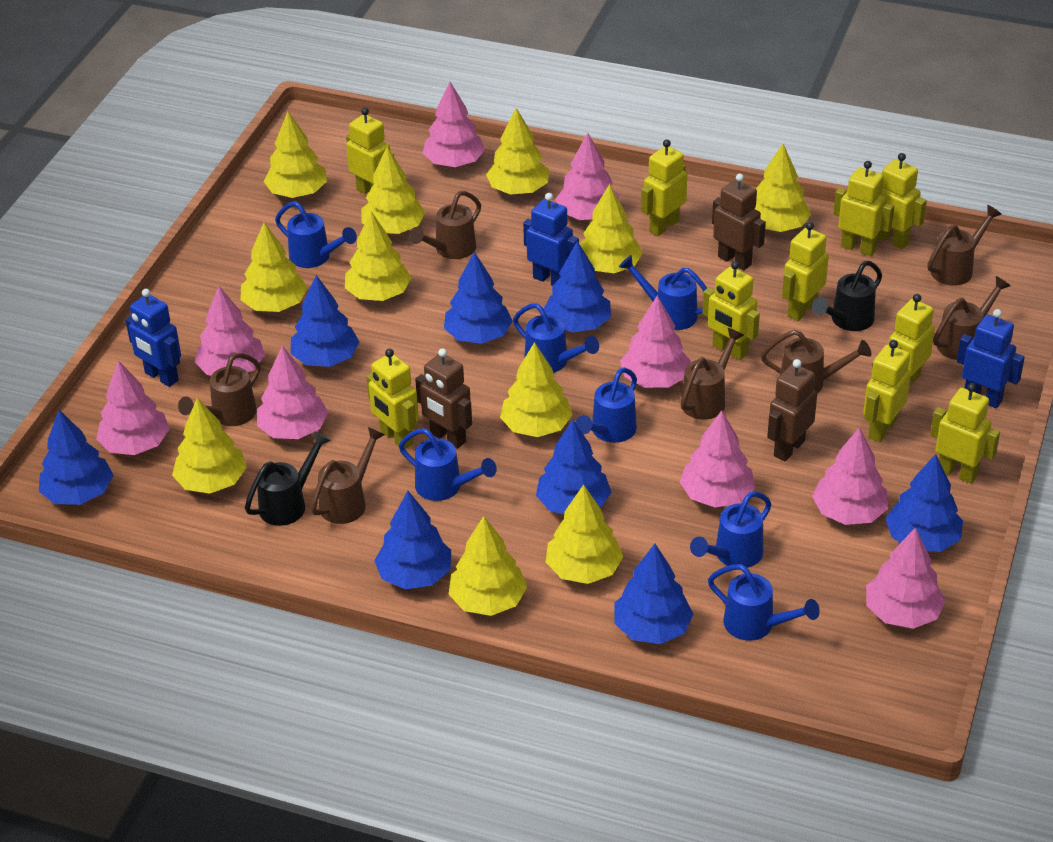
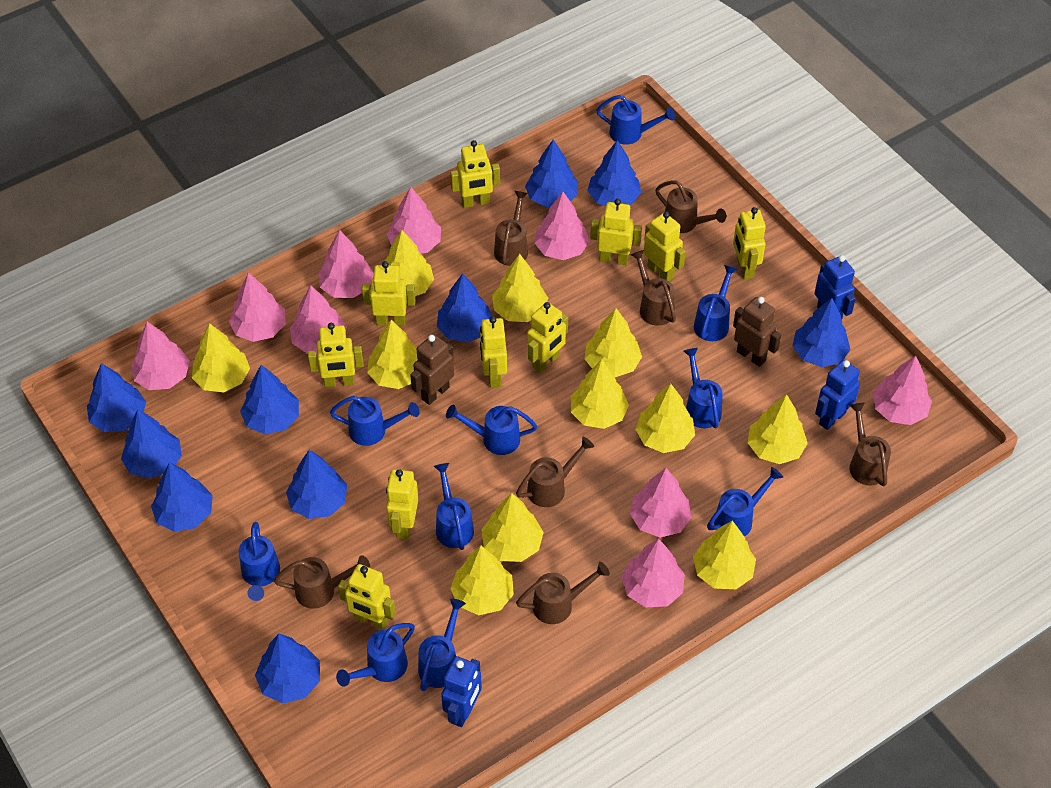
black watering can: [245,431,331,526] [812,261,882,331] = 2 -> none = 0
blue tree: [39,410,113,505] [290,275,359,367] [374,491,451,589] [444,252,513,344] [536,420,612,514] [544,241,611,332] [614,544,693,644] [885,454,963,552] = 8 -> [87,363,146,432] [121,409,182,479] [151,462,213,532] [240,365,299,434] [255,634,320,703] [286,450,347,519] [437,273,492,343] [525,140,578,207] [587,140,641,206] [793,298,851,367] = 10
blue watering can: [275,201,357,268] [399,428,497,501] [513,303,599,373] [575,367,637,443] [619,255,707,330] [690,491,771,568] [708,564,820,640] = 7 -> [239,522,280,601] [330,396,420,446] [336,623,415,686] [418,598,466,691] [434,463,474,550] [446,404,537,455] [596,95,675,145] [684,348,723,428] [694,265,737,341] [707,467,783,537] = 10
brown robot: [415,348,472,449] [712,173,766,270] [767,359,817,462] = 3 -> [410,334,454,405] [733,297,781,367] = 2

